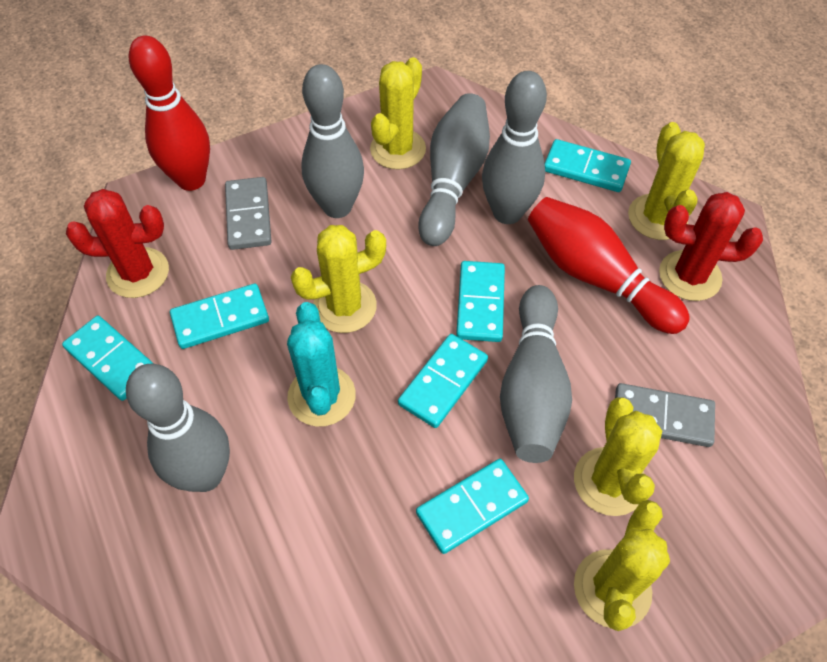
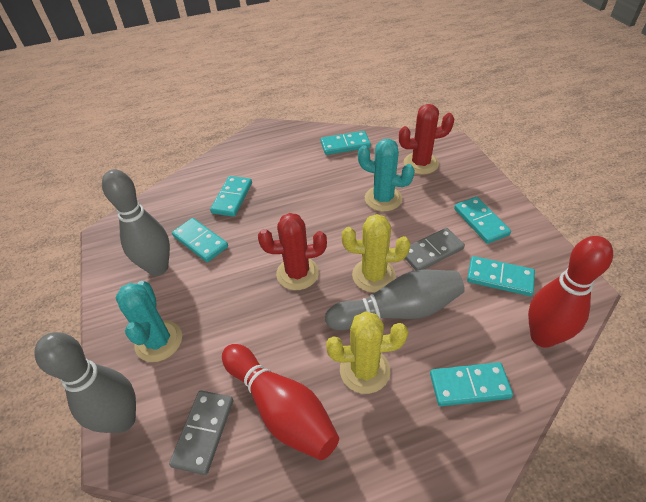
grey bowling pin: [126,364,230,492] [301,64,364,218] [418,93,490,246] [482,71,547,224] [500,285,572,463] = 5 -> [34,332,136,433] [102,169,170,276] [325,269,465,330] = 3
turquoise cactus: [287,302,356,427] = 1 -> [115,281,182,362] [358,139,415,212] = 2
yellow cactus: [291,225,386,333] [370,57,426,170] [574,397,662,516] [574,500,670,631] [628,122,705,240] = 5 -> [326,311,408,394] [342,214,410,293] = 2

